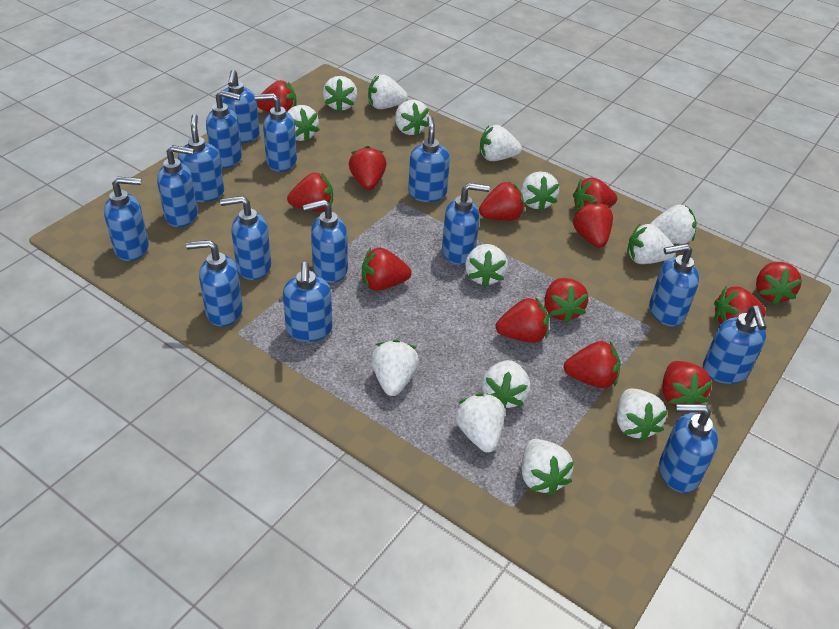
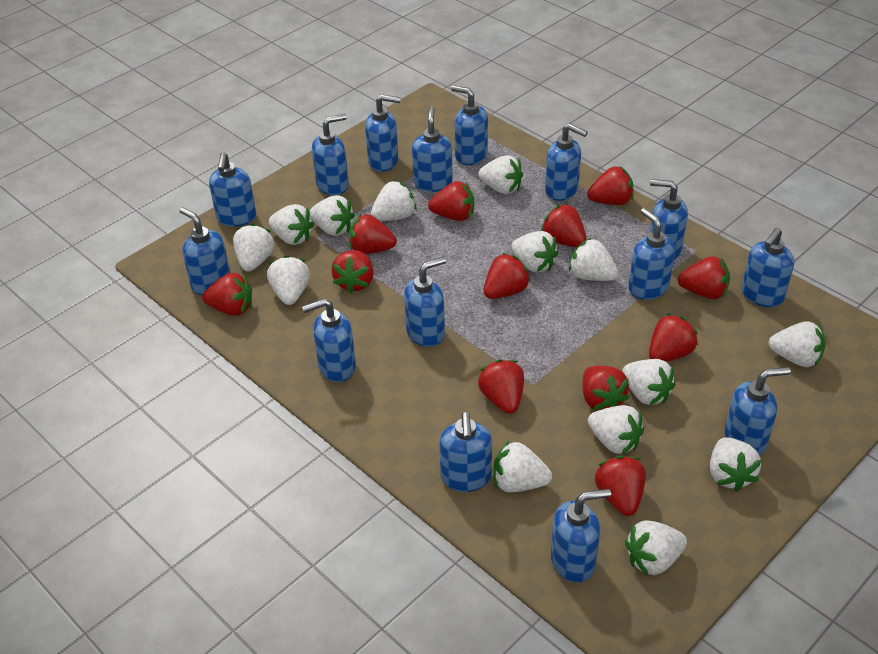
red strawberry: [257,80,297,113] [287,172,333,212] [349,146,387,190] [362,248,412,291] [479,181,525,221] [496,297,549,343] [544,278,589,323] [564,341,621,388] [573,177,617,212] [573,201,613,248] [663,361,713,407] [714,286,766,324] [756,262,802,305] = 13 -> [202,273,252,316] [331,250,374,293] [349,214,397,254] [428,181,474,221] [478,359,524,414] [484,253,531,299] [541,204,587,247] [582,365,629,411] [587,166,634,205] [595,456,646,516] [649,313,698,362] [678,256,730,299] = 12

